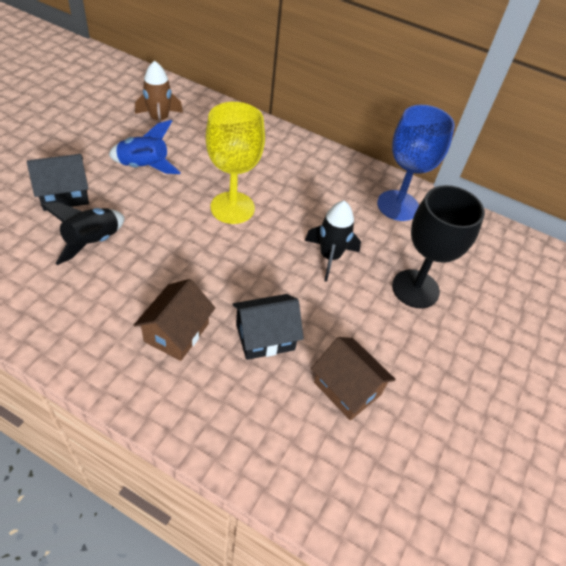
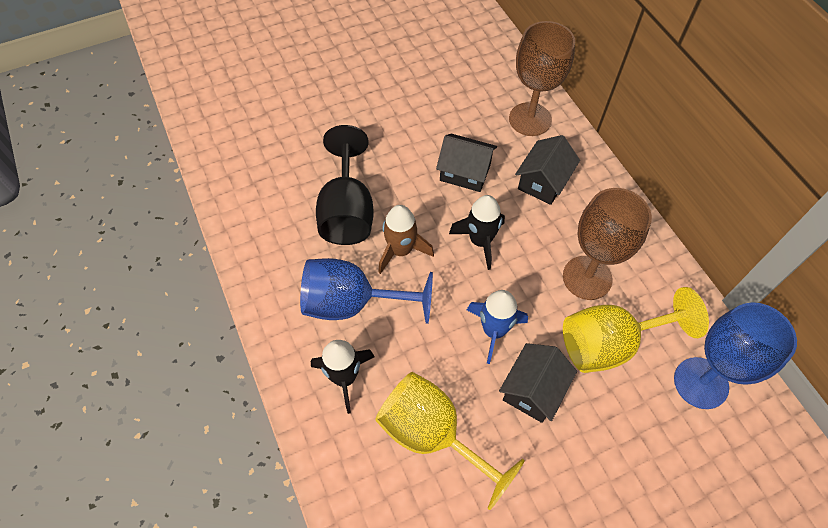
black house: [27,154,89,211] [232,294,304,360] = 2 -> [436,134,497,192] [499,343,577,423] [515,135,580,205] = 3
blue goblet: [377,105,455,221] = 1 -> [300,258,433,324] [674,302,797,409] = 2
brown goblet: none = 0 -> [509,21,575,136] [563,188,652,300] = 2
brown house: [134,279,215,361] [311,337,396,420] = 2 -> none = 0
yellow goblet: [206,102,265,224] = 1 -> [375,372,525,510] [563,287,709,373] = 2

